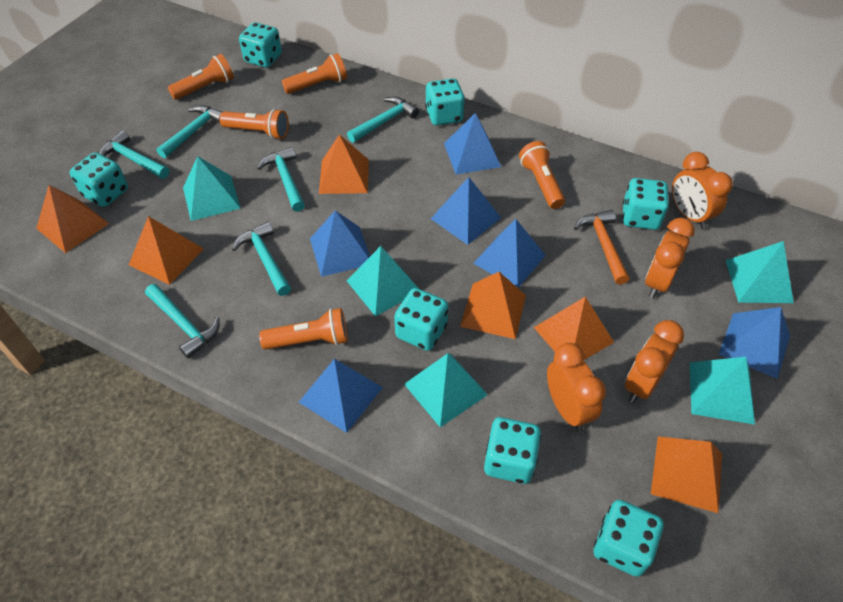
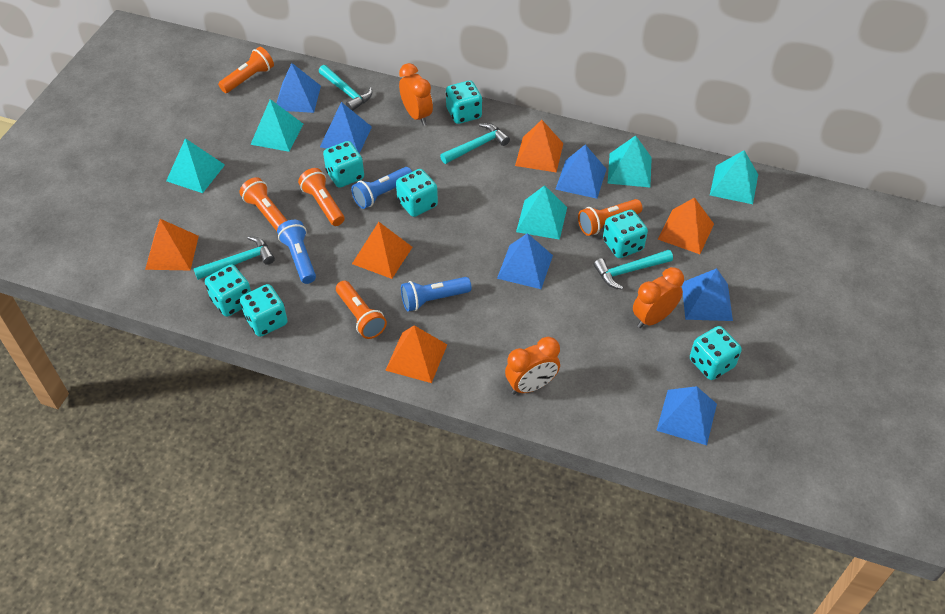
blue flashlight: none = 0 -> [277,220,316,284] [351,167,412,209] [401,277,472,311] = 3
orange clock: [547,343,606,431] [625,320,684,403] [645,218,695,298] [672,152,733,229] = 4 -> [399,63,433,126] [505,337,560,395] [633,267,684,328] = 3
orange hammer: [574,210,629,285] = 1 -> none = 0
orange pyramid: [36,185,109,253] [129,216,204,285] [319,134,369,194] [460,272,526,339] [534,296,614,360] [651,437,722,513] = 6 -> [145,219,199,270] [352,222,412,279] [385,325,447,383] [515,120,563,173] [658,197,714,254] = 5
turquoise hammer: [99,130,169,179] [145,284,220,359] [156,105,222,158] [232,222,291,296] [257,147,305,212] [347,97,419,143] = 6 -> [193,236,275,280] [319,65,372,111] [440,123,510,164] [594,250,673,290] = 4

